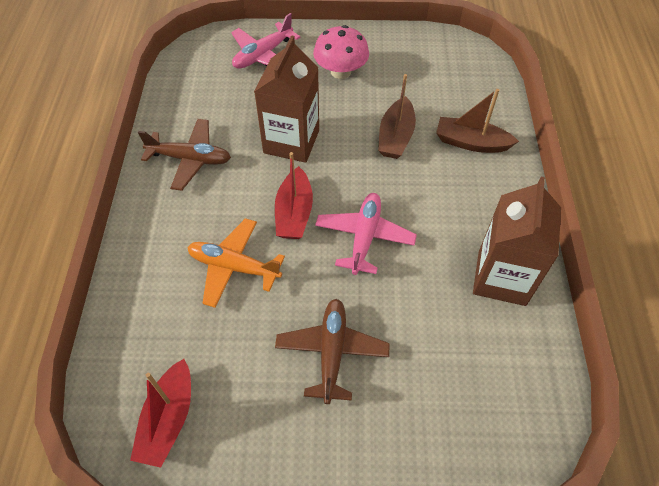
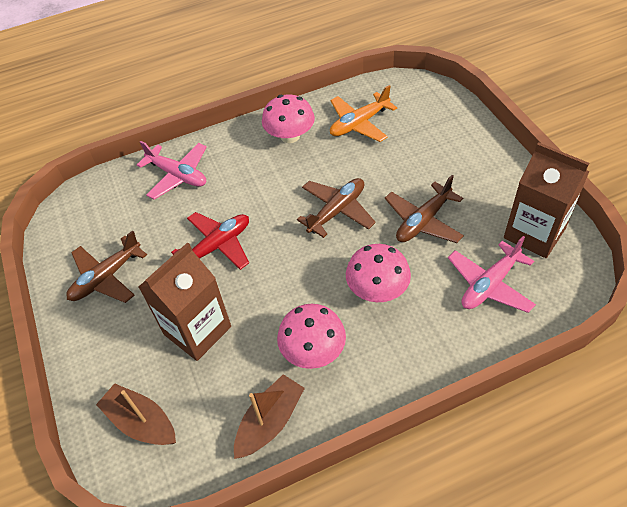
brown plane: [138,119,231,191] [275,299,390,404] = 2 -> [66,230,147,303] [297,178,376,238] [385,175,464,243] = 3
pink mushroom: [313,25,369,79] = 1 -> [262,95,315,143] [277,304,346,369] [346,244,411,302] = 3
red boat: [130,359,191,468] [275,152,313,239] = 2 -> none = 0
red plane: none = 0 -> [171,212,249,270] = 1

